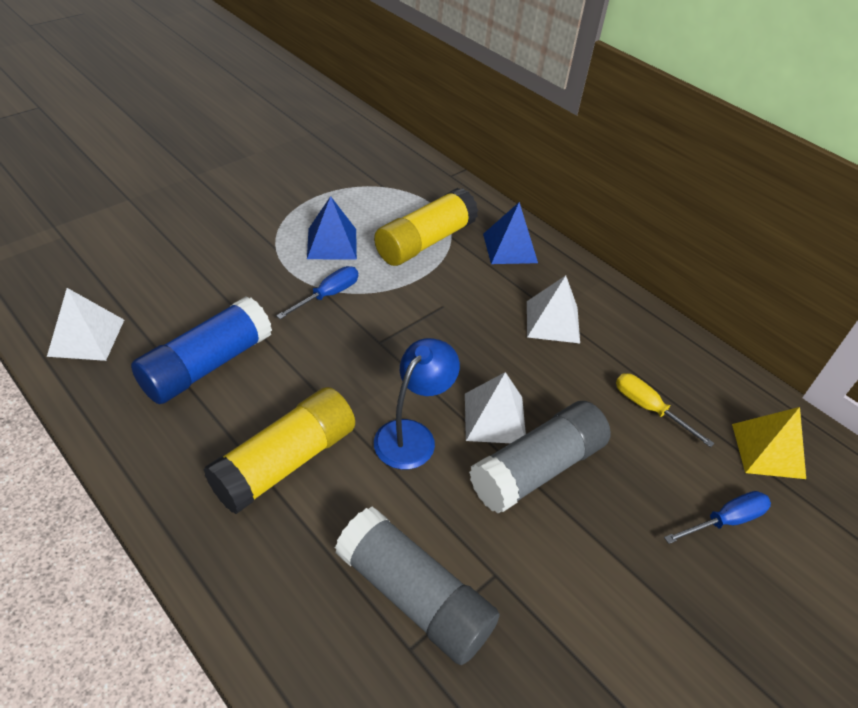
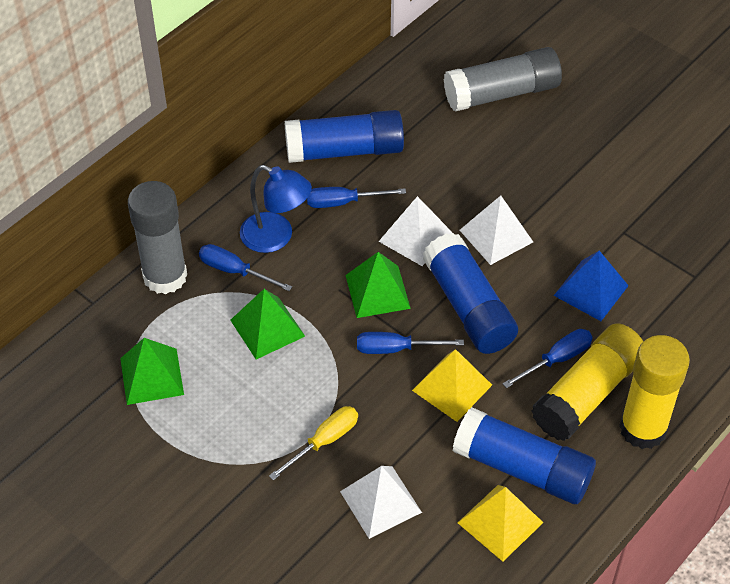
blue glue stick: [131,296,272,404] = 1 -> [285,110,404,163] [423,233,518,354] [453,407,596,504] = 3
blue pyramid: [307,196,357,260] [483,202,538,264] = 2 -> [554,251,629,321] = 1
blue screwdriver: [276,266,358,319] [664,491,771,544] = 2 -> [199,244,292,291] [307,187,406,208] [357,332,464,354] [503,329,593,388] = 4
green pyramid: none = 0 -> [120,338,184,405] [230,289,305,359] [345,252,411,318] = 3
yellow pyramid: [732,407,806,479] = 1 -> [412,349,492,422] [458,485,544,562] = 2

